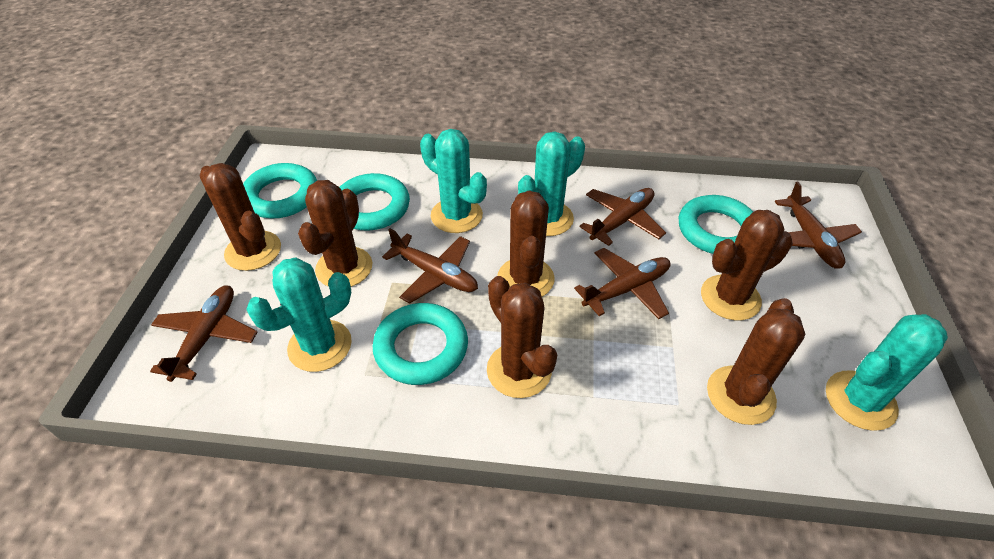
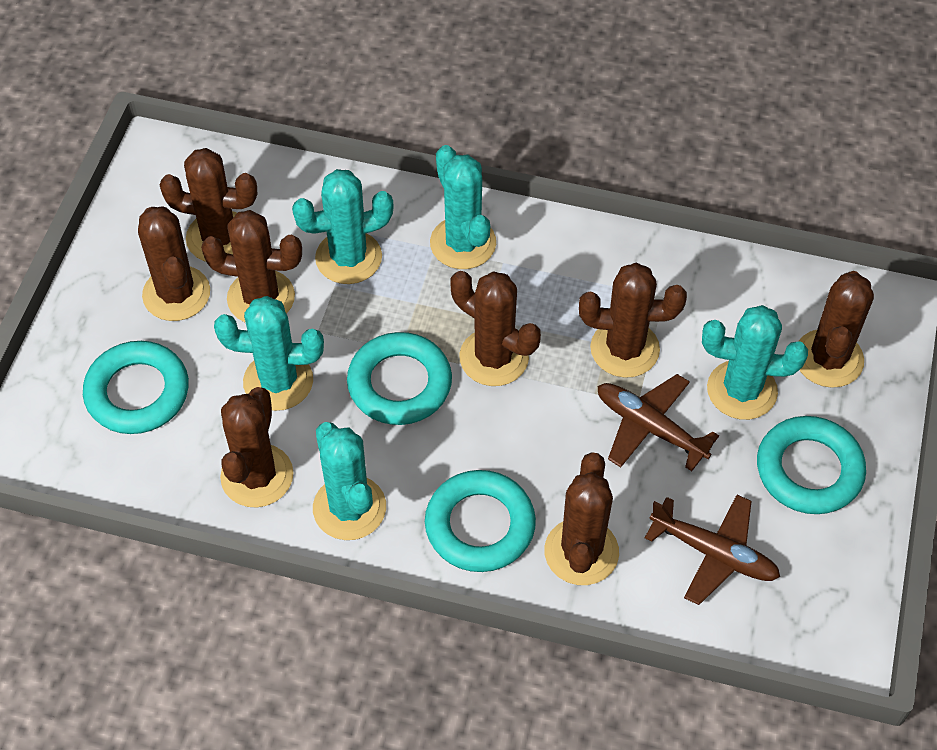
brown cactus: [199,163,281,271] [298,180,372,287] [487,276,557,398] [497,190,555,297] [701,210,793,320] [707,298,805,425] = 6 -> [138,207,210,321] [160,148,257,262] [201,210,302,323] [220,387,294,507] [451,271,541,386] [544,452,619,585] [579,263,687,378] [799,271,874,388] = 8
brown plane: [150,285,257,382] [382,228,478,304] [574,248,671,319] [579,188,666,246] [775,181,862,269] = 5 -> [598,374,719,471] [645,495,780,605] = 2
turquoise cactus: [246,258,352,372] [420,129,487,233] [518,131,585,236] [826,314,948,431] = 4 -> [214,296,324,411] [292,169,394,284] [313,422,386,540] [430,145,496,269] [702,305,808,420] = 5

